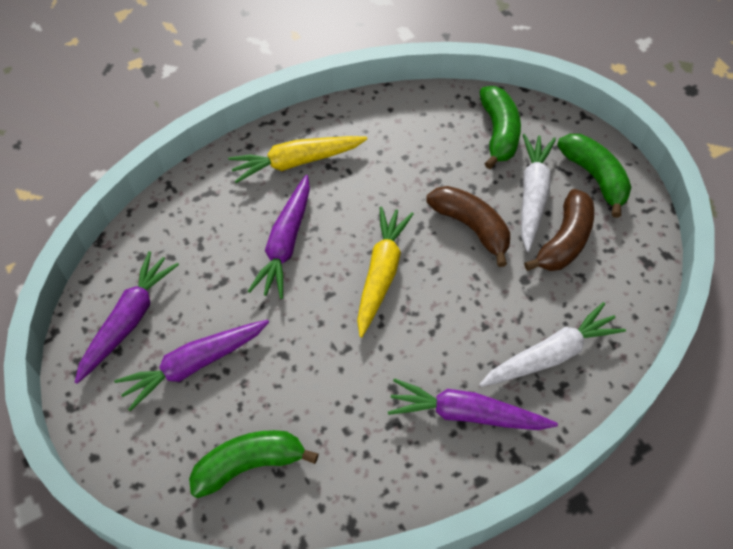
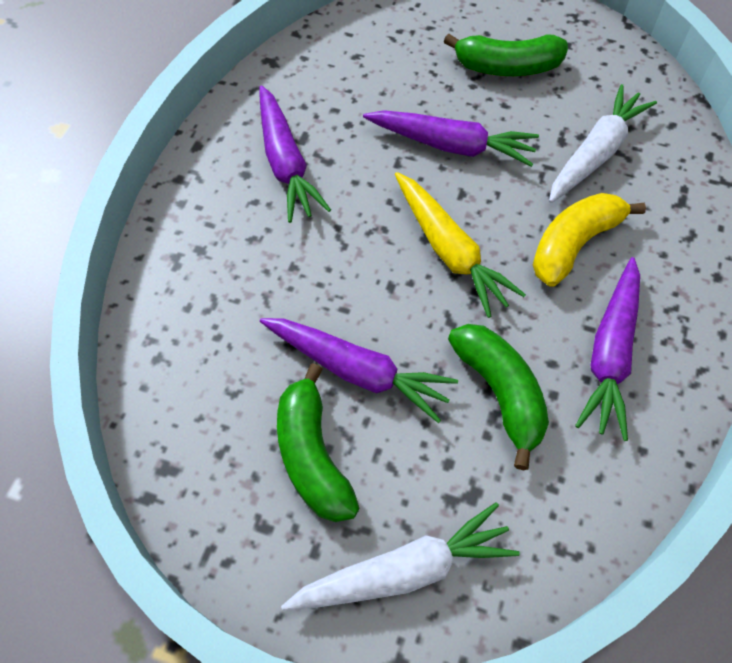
brown banana: [426,186,510,267] [524,189,594,271] = 2 -> none = 0
yellow banana: none = 0 -> [533,193,646,287] = 1
yellow carrot: [228,136,367,183] [357,207,414,337] = 2 -> [395,172,526,318] = 1

